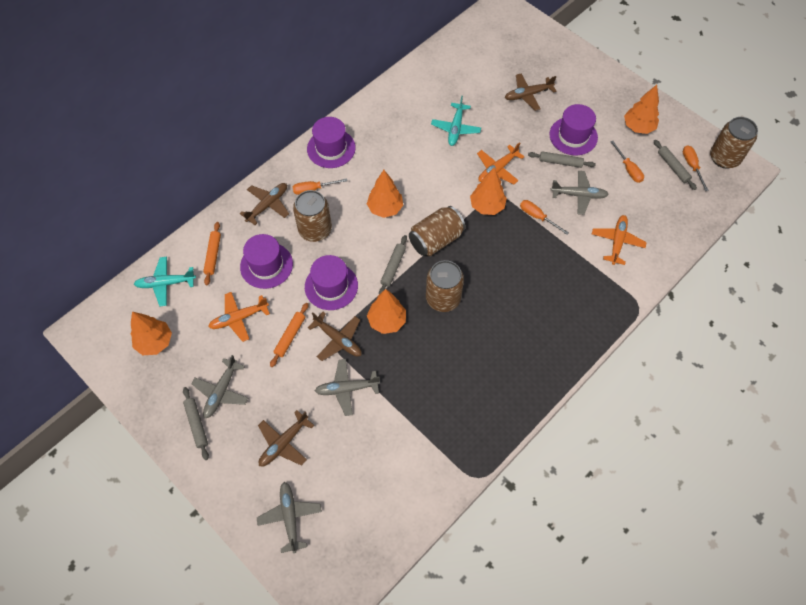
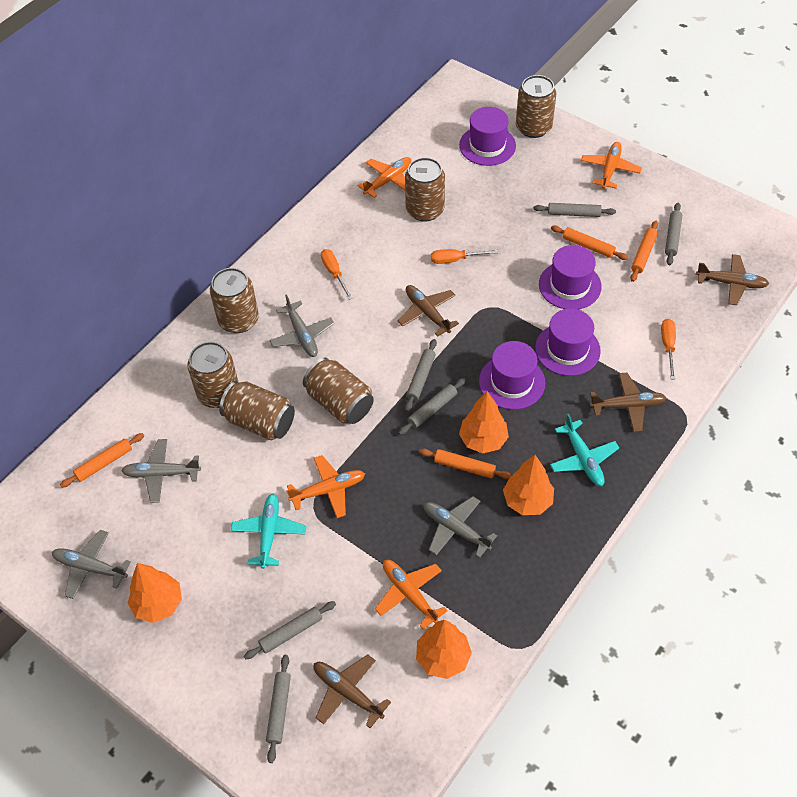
brown can: [293,190,332,242] [409,206,466,256] [426,260,464,312] [710,117,758,169] = 4 -> [188,342,238,408] [210,268,259,333] [219,381,295,440] [303,357,374,424] [405,157,445,222] [516,75,556,138] = 6
grey rolling pin: [183,387,209,460] [379,235,407,294] [528,151,596,168] [654,140,697,190] = 4 -> [244,601,336,659] [266,655,291,763] [398,378,466,435] [405,339,437,412] [534,203,616,217] [665,203,682,265] = 6
orange plane: [208,292,270,342] [477,142,524,184] [592,215,647,265] = 3 -> [286,455,365,518] [357,157,412,198] [375,560,448,629] [581,142,642,189] = 4
orange rolling pin: [203,222,221,285] [270,303,309,367] = 2 -> [60,433,144,488] [419,449,512,479] [551,225,628,260] [630,221,658,282] = 4
orange screwdriver: [293,178,347,195] [520,200,569,235] [610,141,644,183] [683,145,709,191] = 4 -> [321,249,353,300] [431,249,498,264] [661,319,676,379] = 3
orange tree: [131,312,172,355] [367,170,403,218] [367,289,406,334] [470,168,507,215] [624,85,659,134] = 5 -> [128,563,182,623] [416,620,472,679] [459,391,509,453] [503,455,554,515] = 4

